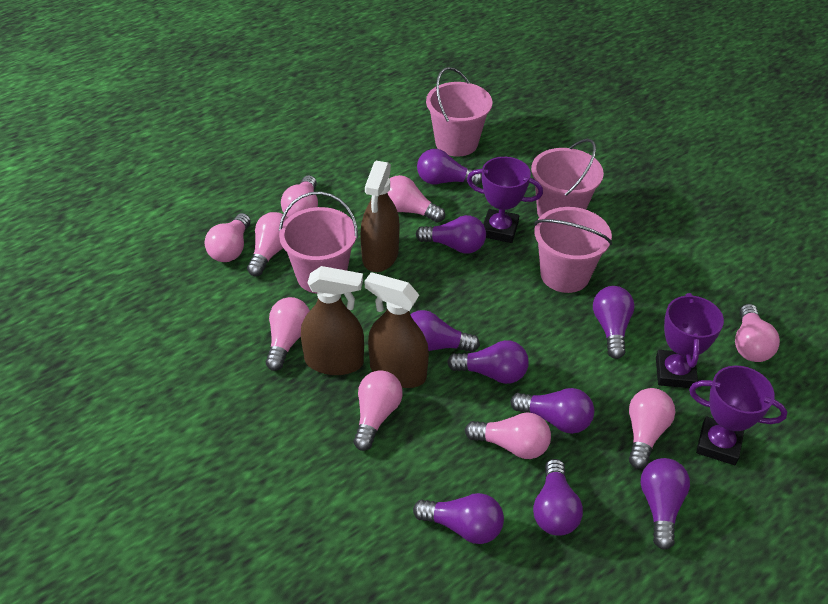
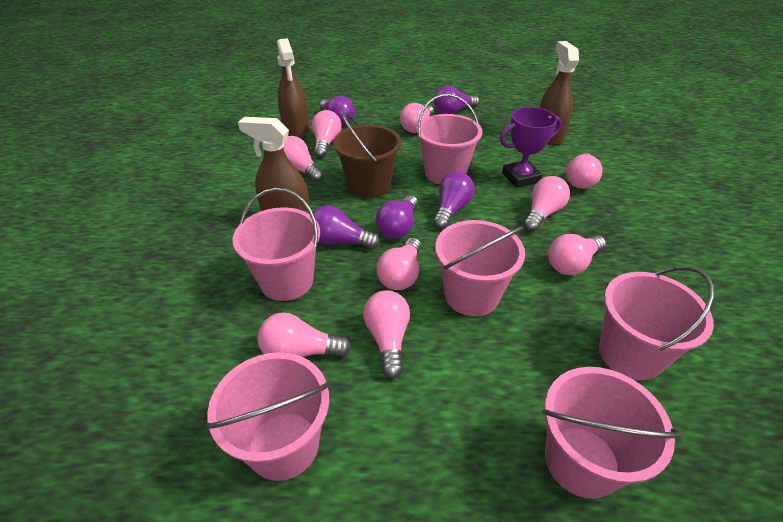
brown bucket: none = 0 -> [333,112,401,198] = 1
pink bucket: [279,192,358,294] [426,67,492,157] [531,139,604,217] [534,207,612,293] = 4 -> [206,352,329,481] [232,188,320,301] [417,94,483,184] [435,220,525,317] [542,367,682,499] [599,266,714,381] = 6
purple light bulb: [410,310,480,352] [413,493,504,544] [416,215,486,254] [417,149,482,186] [447,340,529,384] [510,388,594,434] [533,459,583,536] [593,286,635,359] [640,458,690,550] = 9 -> [313,206,380,249] [319,96,355,125] [376,195,418,239] [433,172,475,229] [434,86,480,114] = 5
purple trophy: [467,157,543,243] [656,293,724,388] [689,366,787,465] = 3 -> [500,107,562,188] = 1

